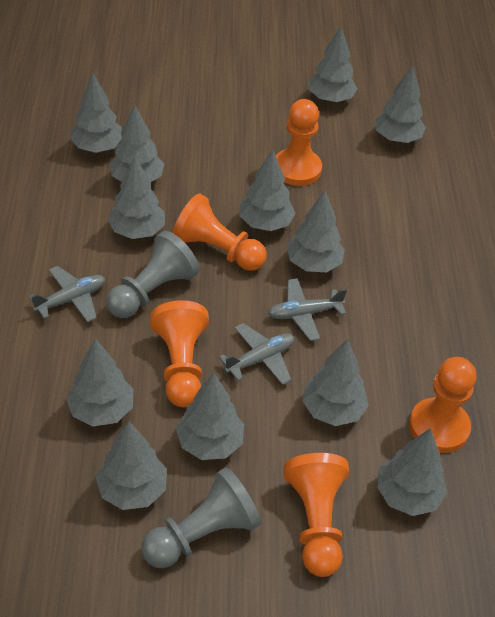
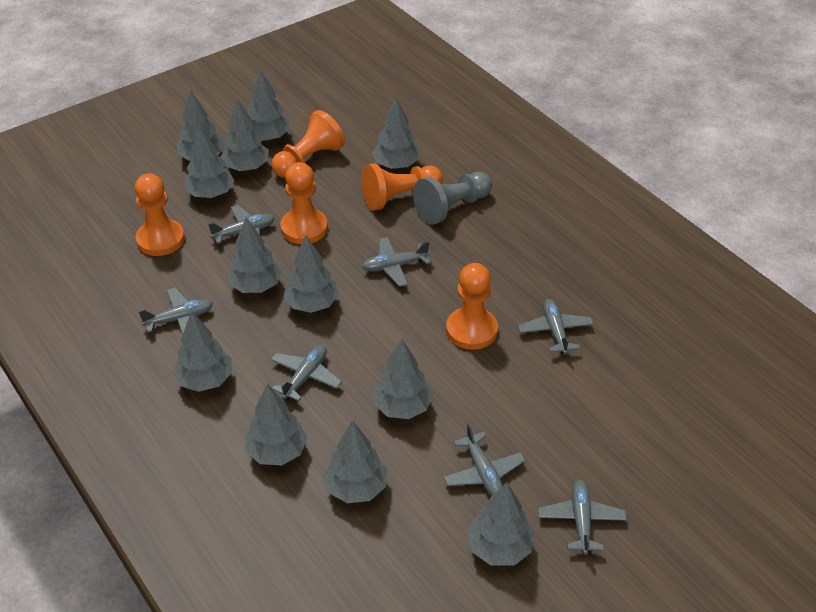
grey pawn: [106,231,200,318] [141,467,261,568] = 2 -> [413,172,492,225] = 1
grey plane: [29,266,105,322] [219,323,294,385] [268,278,347,341] = 3 -> [138,287,213,334] [208,205,275,244] [271,345,342,401] [362,237,431,287] [443,423,525,496] [518,299,594,355] [538,480,627,555] = 7

